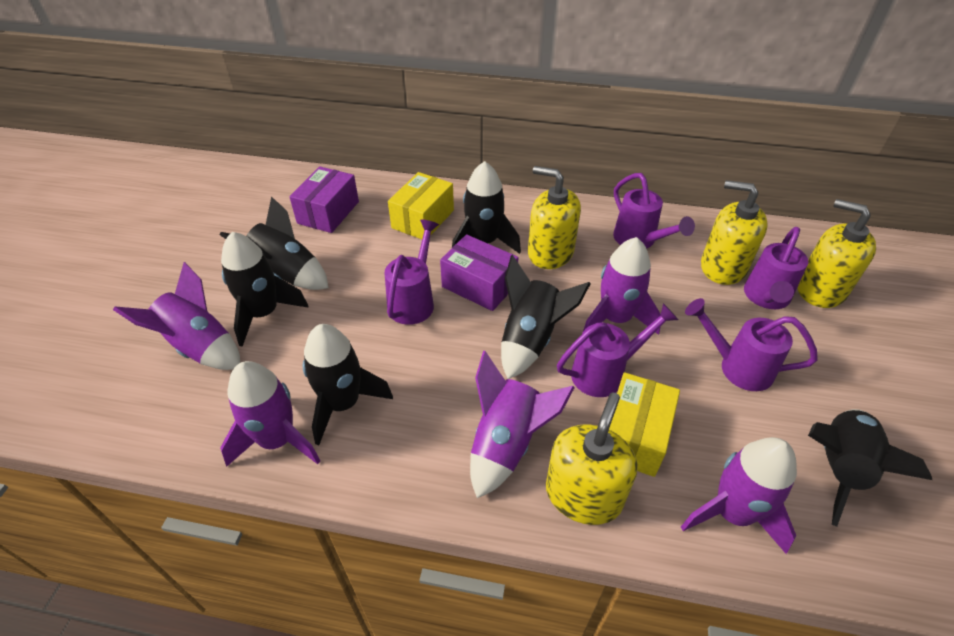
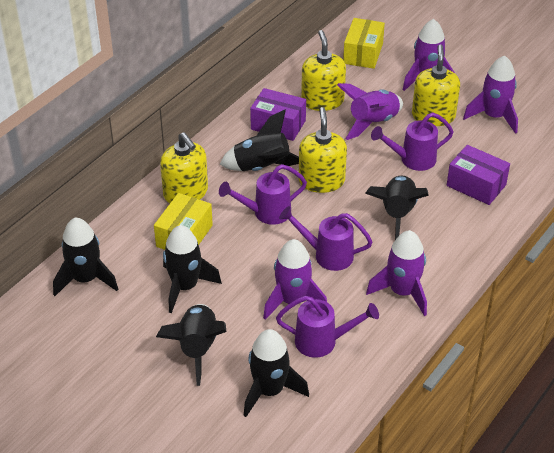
purple watering can: [385,219,439,325] [557,303,678,397] [613,173,695,249] [685,298,818,391] [744,227,808,309] = 5 -> [219,164,307,225] [276,296,379,358] [279,206,372,271] [371,112,453,171] = 4

